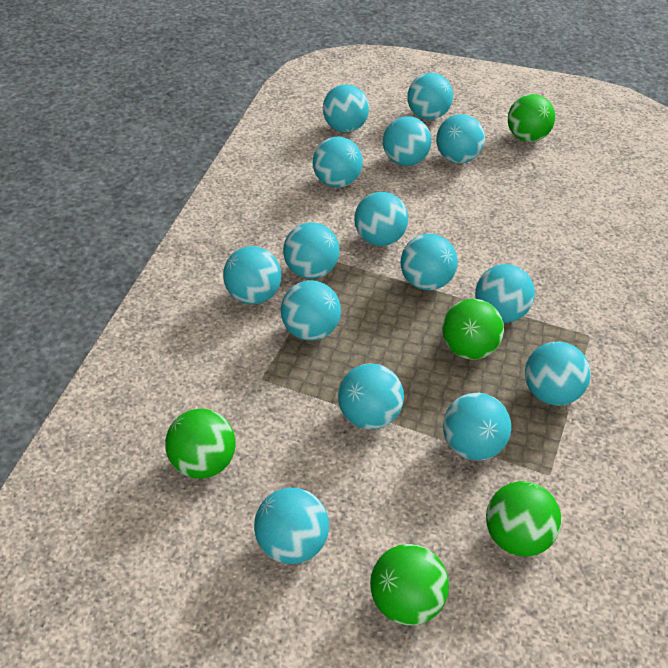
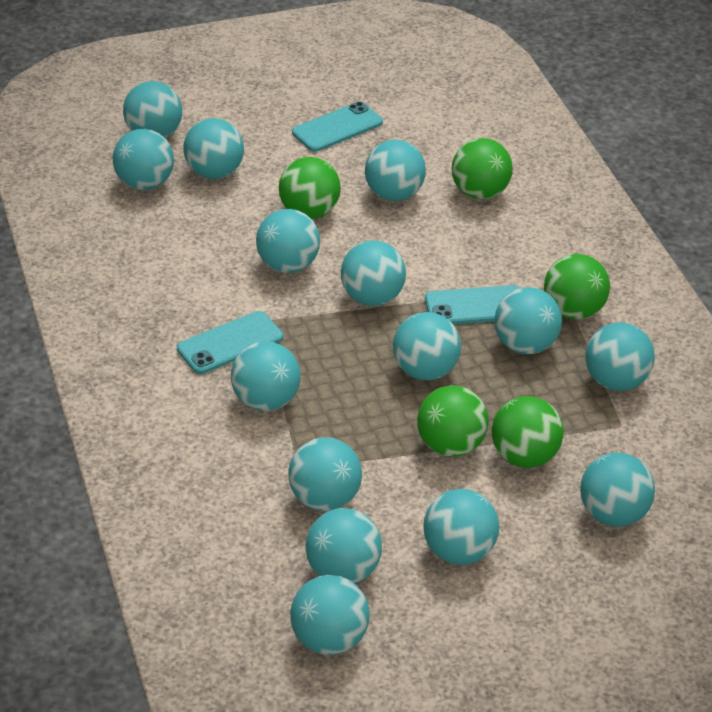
turquoise phone: none = 0 -> [177,311,283,374] [292,102,383,152] [425,285,520,324] = 3

